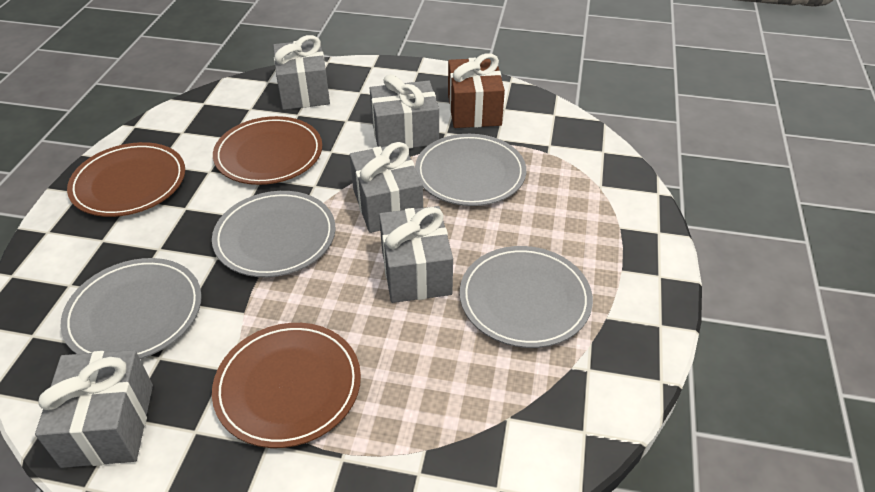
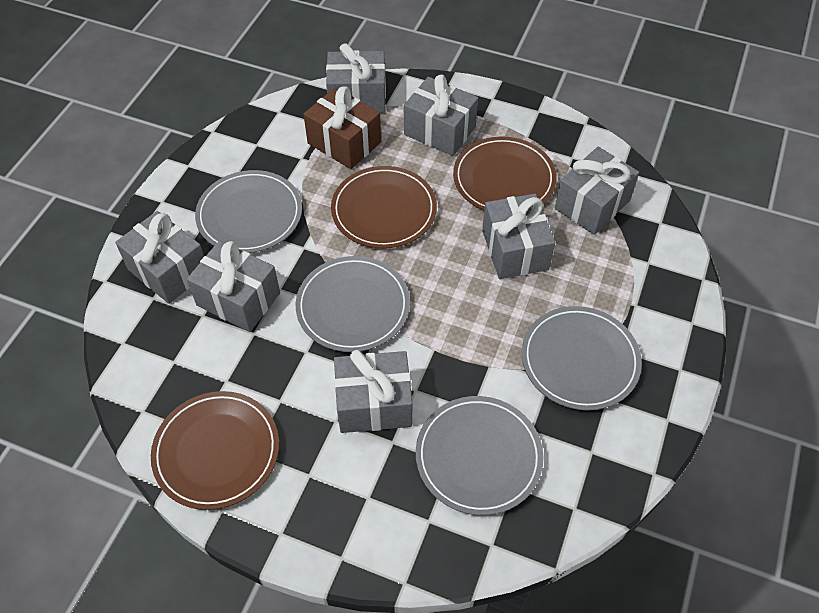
grey gift: [35,350,153,468] [273,35,330,110] [350,142,423,233] [370,74,439,149] [379,206,453,303] = 5 -> [115,211,204,304] [187,240,280,332] [326,44,386,113] [334,350,412,433] [404,75,478,156] [482,194,555,279] [555,147,639,235] = 7

